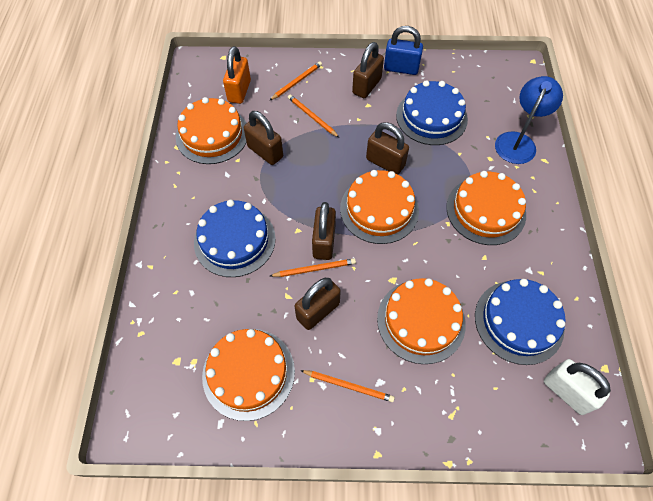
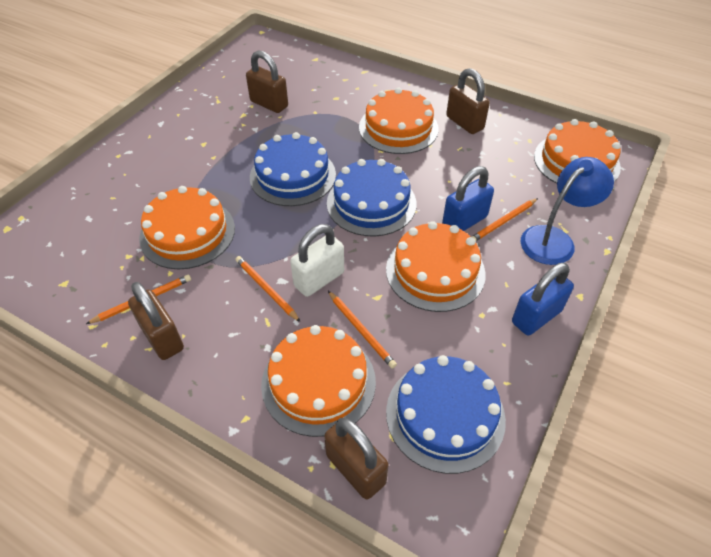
blue padlock: [384,26,423,75] = 1 -> [442,166,494,231] [512,263,574,336] = 2
brown padlock: [244,111,283,165] [295,278,341,330] [312,202,336,260] [352,42,384,98] [366,122,409,174] = 5 -> [128,282,184,360] [246,50,288,113] [324,418,389,499] [446,68,490,134] = 4
orange padlock: [223,46,251,104] = 1 -> none = 0

